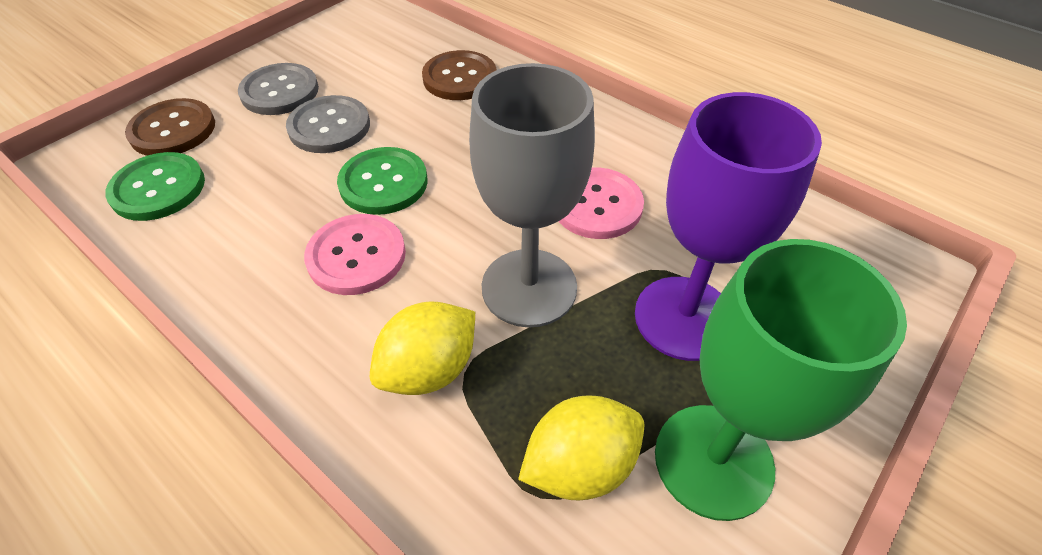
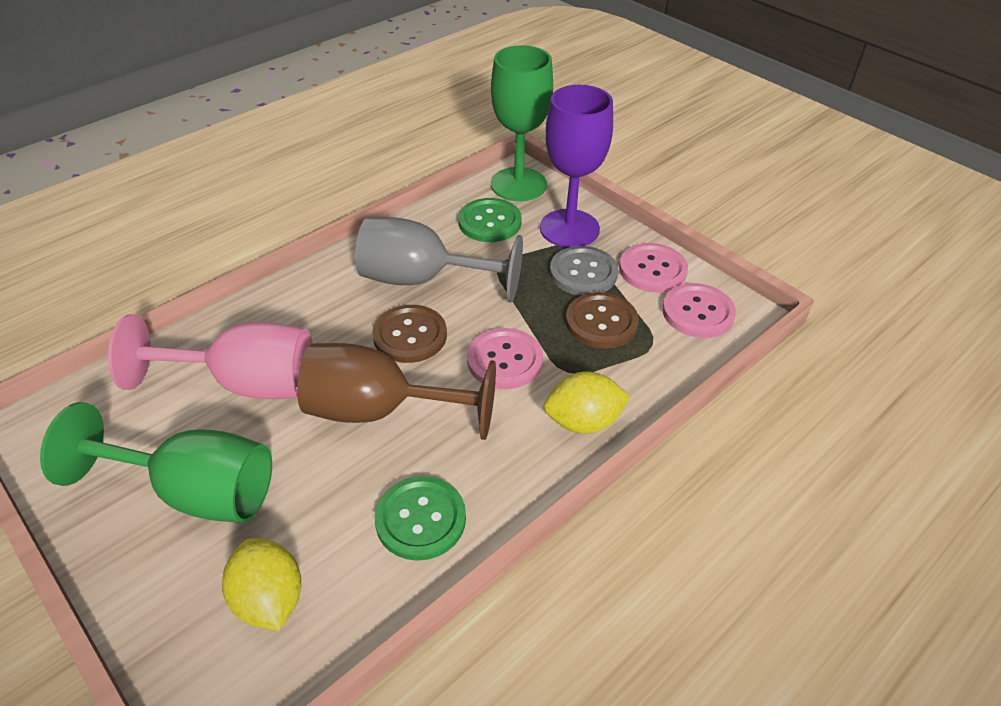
brown goblet: none = 0 -> [297,343,496,440] = 1
green goblet: [655,239,907,521] = 1 -> [40,402,272,523] [491,45,553,201] = 2
grey button: [238,63,319,115] [286,95,370,153] = 2 -> [550,246,618,296] = 1
pink button: [304,214,406,295] [559,167,644,239] = 2 -> [467,328,543,389] [619,243,688,293] [662,283,736,338] = 3
pink goblet: none = 0 -> [108,314,313,399] = 1

